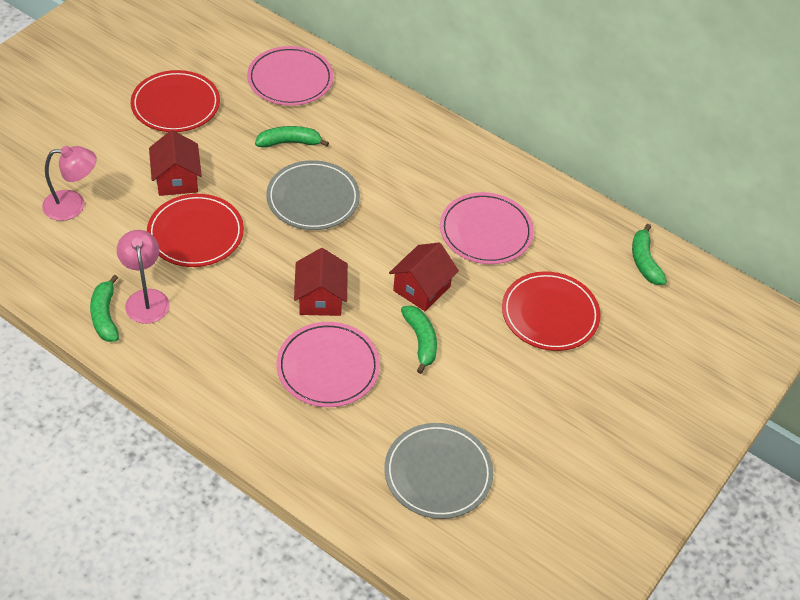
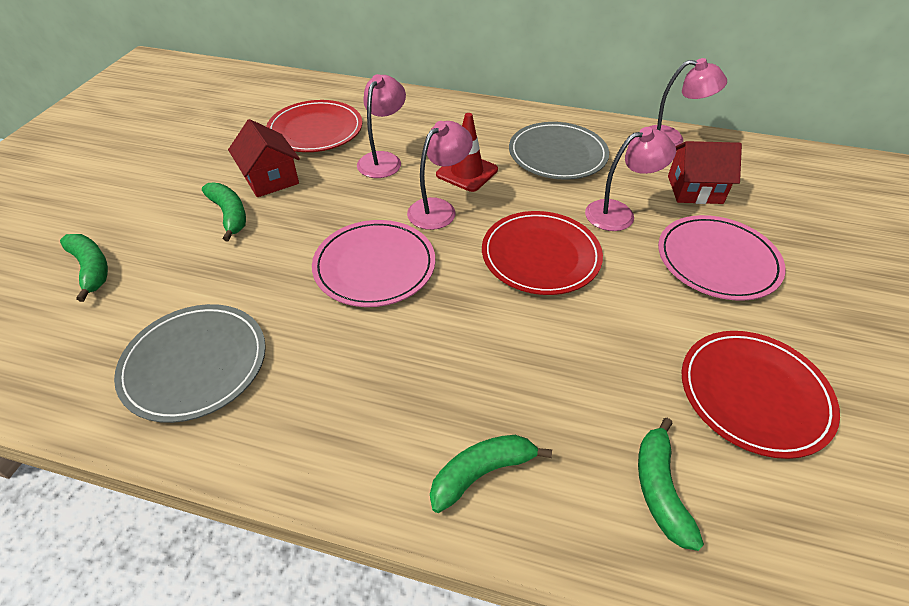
pink lamp: [42,146,97,221] [117,230,170,324] = 2 -> [357,74,406,178] [407,121,473,230] [585,127,676,231] [649,58,727,146] = 4
pink plate: [247,46,334,106] [276,322,380,407] [440,192,534,264] = 3 -> [312,220,435,307] [658,215,786,301] = 2
red house: [149,130,202,196] [294,248,348,316] [389,242,459,311] = 3 -> [228,119,300,197] [668,141,742,204] = 2
red traffic cone: none = 0 -> [436,113,498,192] = 1

